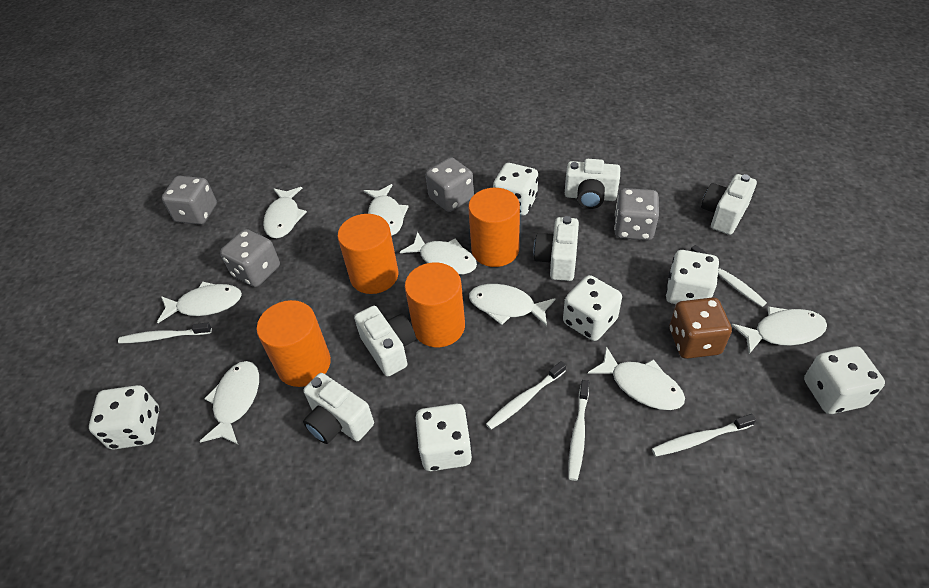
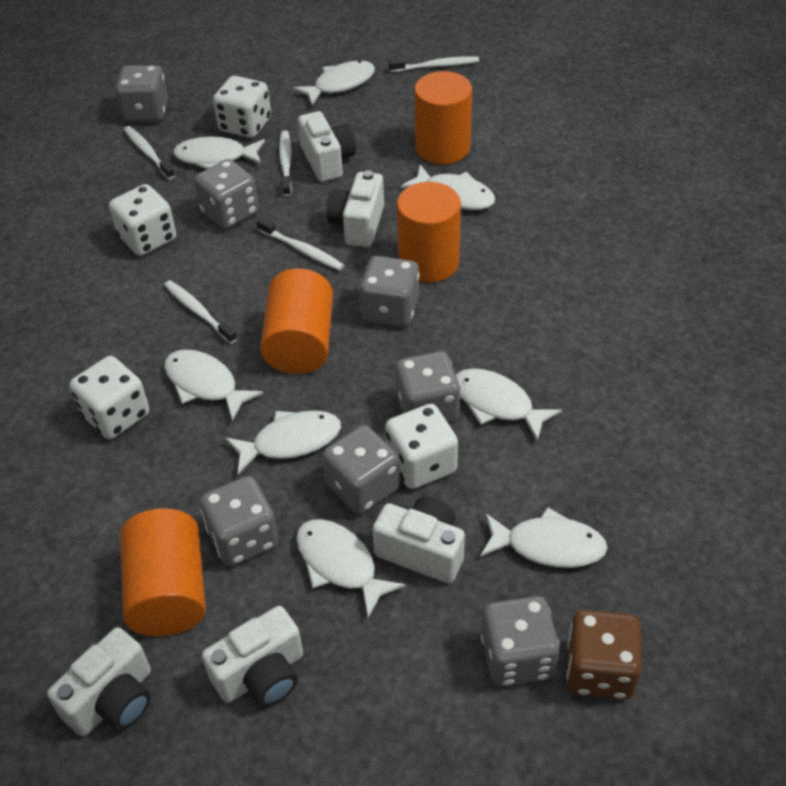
grey dice: [162,176,217,225] [220,229,280,287] [426,157,474,212] [614,188,659,240] = 4 -> [115,65,168,122] [194,159,259,229] [199,476,279,566] [322,425,400,514] [359,256,419,327] [395,351,461,423] [481,596,560,687] = 7
white dice: [89,385,159,450] [415,404,472,471] [493,163,538,216] [563,275,622,341] [666,250,719,304] [804,346,885,414] = 6 -> [70,356,149,439] [109,184,176,256] [213,76,271,138] [385,404,458,489] = 4

